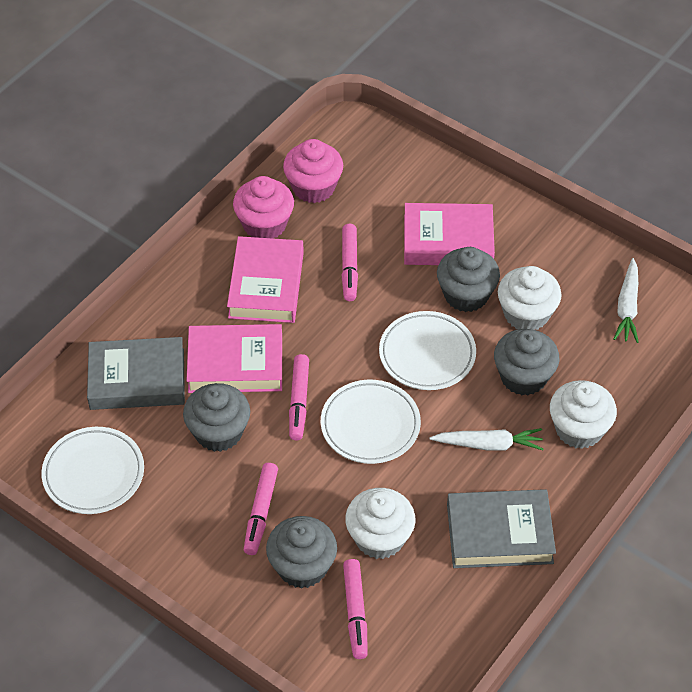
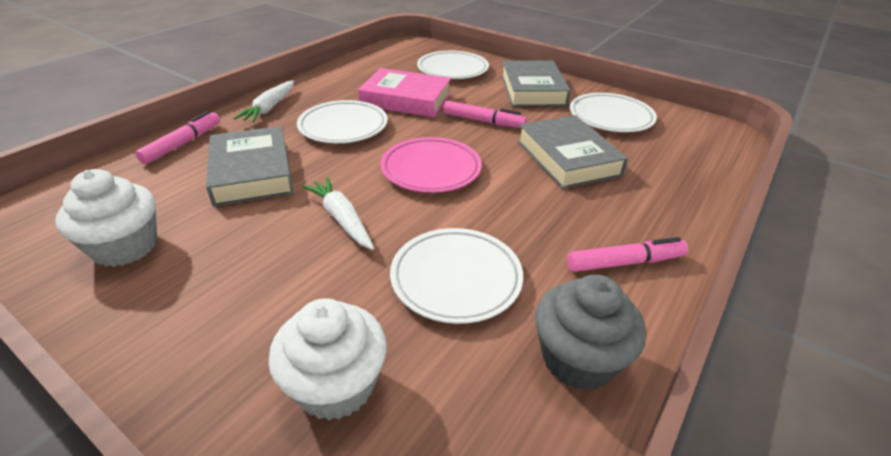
grey book: [87,337,185,410] [447,489,556,568] = 2 -> [206,126,294,206] [501,61,571,107] [517,115,628,189] = 3
grey cupcake: [183,383,250,452] [266,516,337,589] [437,247,500,312] [494,329,560,396] = 4 -> [535,275,646,390] = 1
pink book: [186,324,282,393] [227,236,304,323] [404,203,495,265] = 3 -> [358,68,451,117] = 1
pink cupcake: [233,176,294,239] [283,139,343,203] = 2 -> none = 0
pink marker: [244,463,278,555] [289,354,309,441] [342,224,358,301] [343,559,368,659] = 4 -> [135,111,220,164] [443,101,527,128] [567,237,688,272] = 3
pink plate: none = 0 -> [380,137,482,193] = 1
white cupcake: [345,488,415,559] [498,266,562,330] [550,380,617,449] = 3 -> [55,169,157,267] [268,298,387,420] = 2
white plate: [41,427,144,514] [321,380,421,464] [379,311,476,390] = 3 -> [297,100,387,143] [390,228,523,324] [417,51,489,79] [570,93,657,132] = 4

